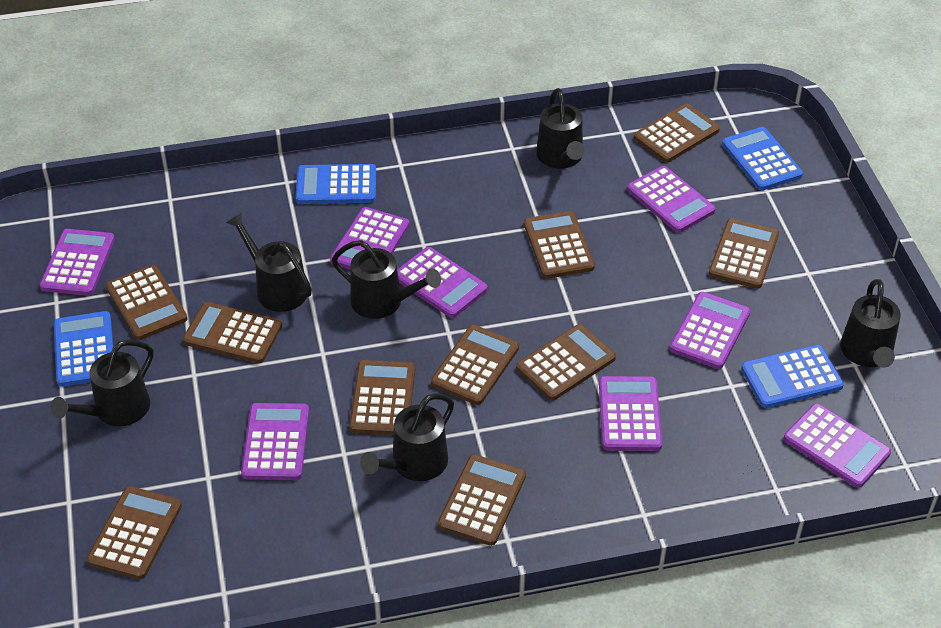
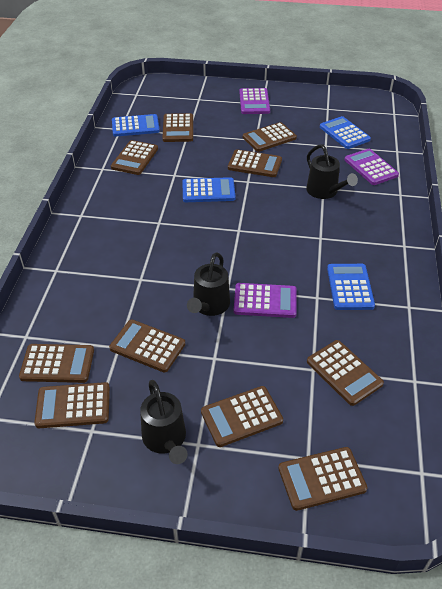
black watering can: [51,340,153,426] [226,212,312,312] [332,240,441,319] [360,393,454,481] [536,88,585,169] [840,279,901,368] = 6 -> [140,380,188,464] [187,252,230,316] [306,144,358,199] = 3
purple calculator: [40,229,115,296] [241,403,309,480] [330,207,410,270] [397,247,488,318] [599,376,662,451] [627,166,715,233] [670,292,751,369] [783,403,891,488] = 8 -> [234,283,297,318] [239,88,270,114] [344,149,399,185] = 3

